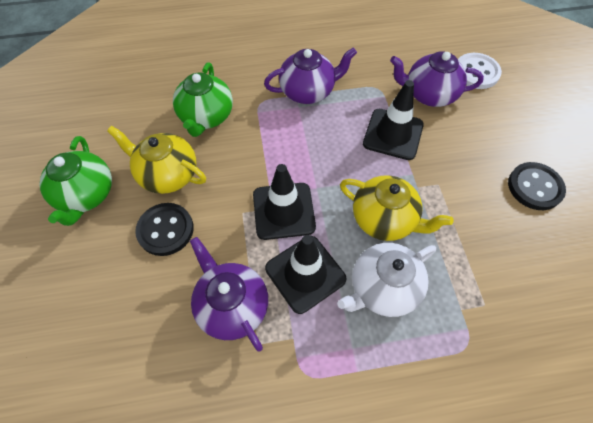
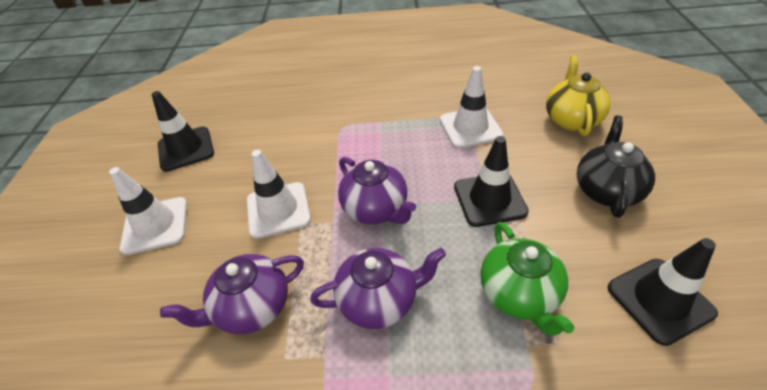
black button: [135,203,194,256] [508,162,566,210] = 2 -> none = 0
black teapot: none = 0 -> [577,115,655,218] = 1
green teapot: [39,136,112,226] [173,62,233,137] = 2 -> [481,222,574,336] = 1
white button: [458,53,502,89] = 1 -> none = 0
white teapot: [337,243,436,317] = 1 -> none = 0
white traffic cone: none = 0 -> [109,167,187,255] [247,150,311,239] [440,66,503,148] = 3
yellow teapot: [107,126,206,194] [340,175,453,241] = 2 -> [546,55,611,136] = 1

